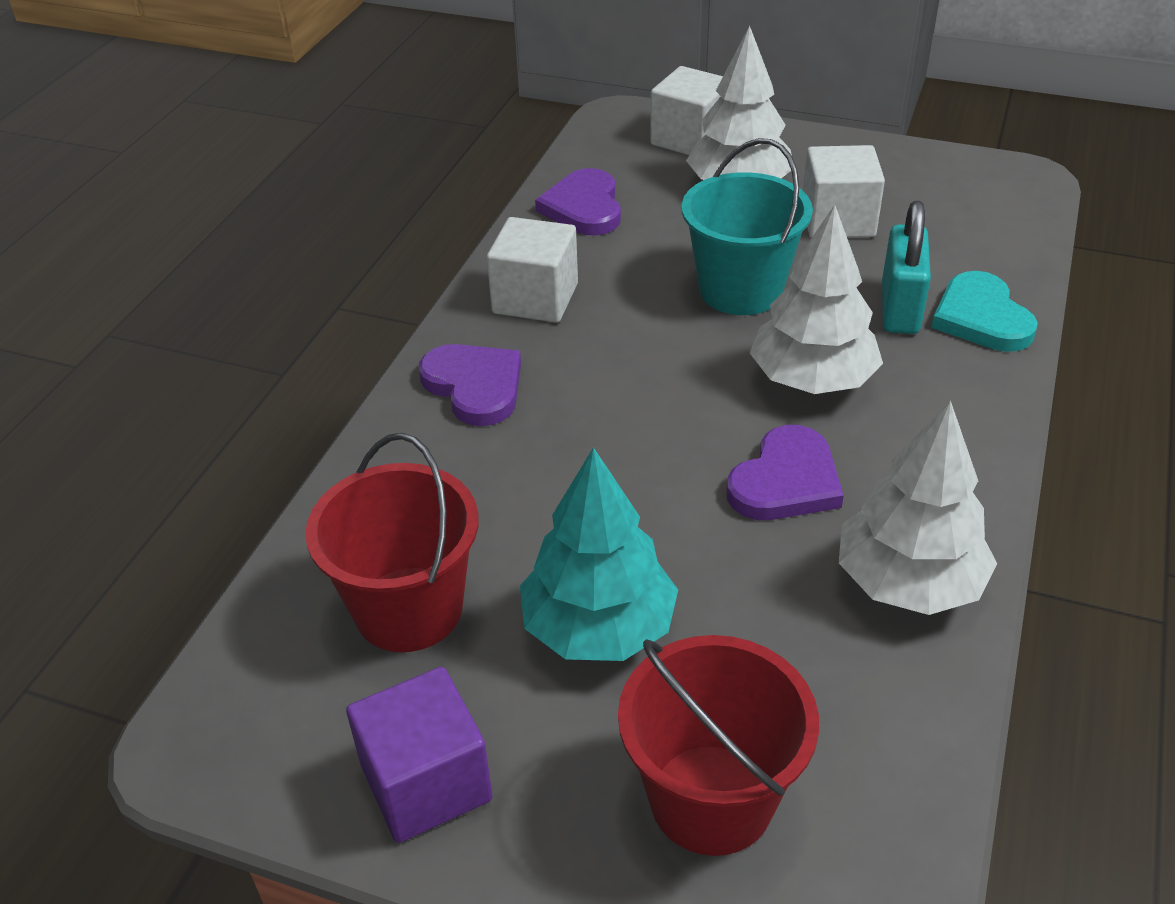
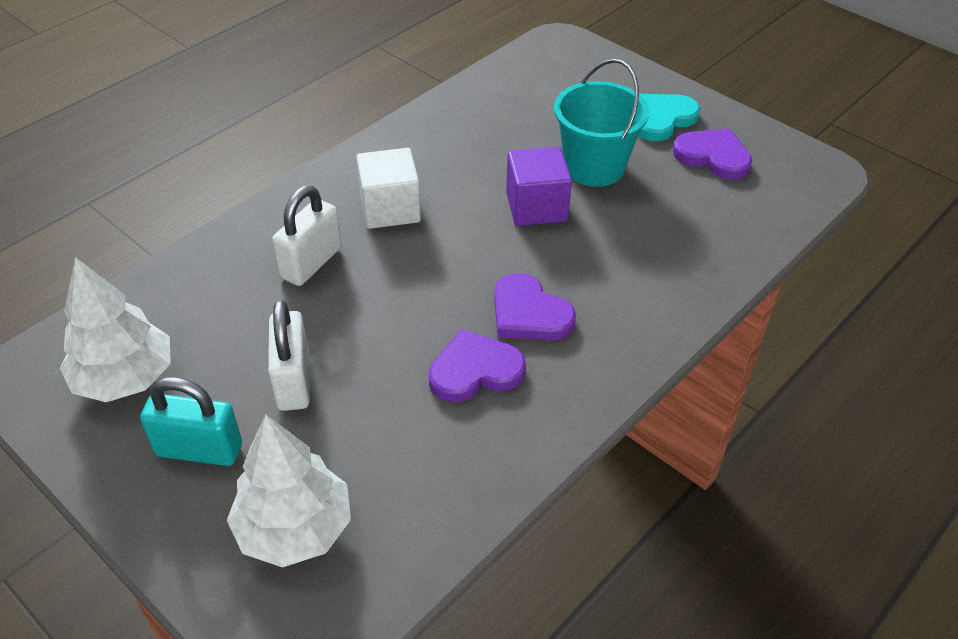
red bucket: [305,433,479,652] [618,635,819,856] = 2 -> none = 0
turquoise tree: [520,447,678,661] = 1 -> none = 0
white cube: [487,217,578,323] [650,66,723,155] [803,145,885,238] = 3 -> [356,148,421,229] = 1
white padlock: none = 0 -> [268,300,310,411] [272,185,341,286] = 2
white tree: [686,25,792,180] [750,205,883,394] [839,401,997,615] = 3 -> [60,257,171,402] [227,415,351,567] = 2

